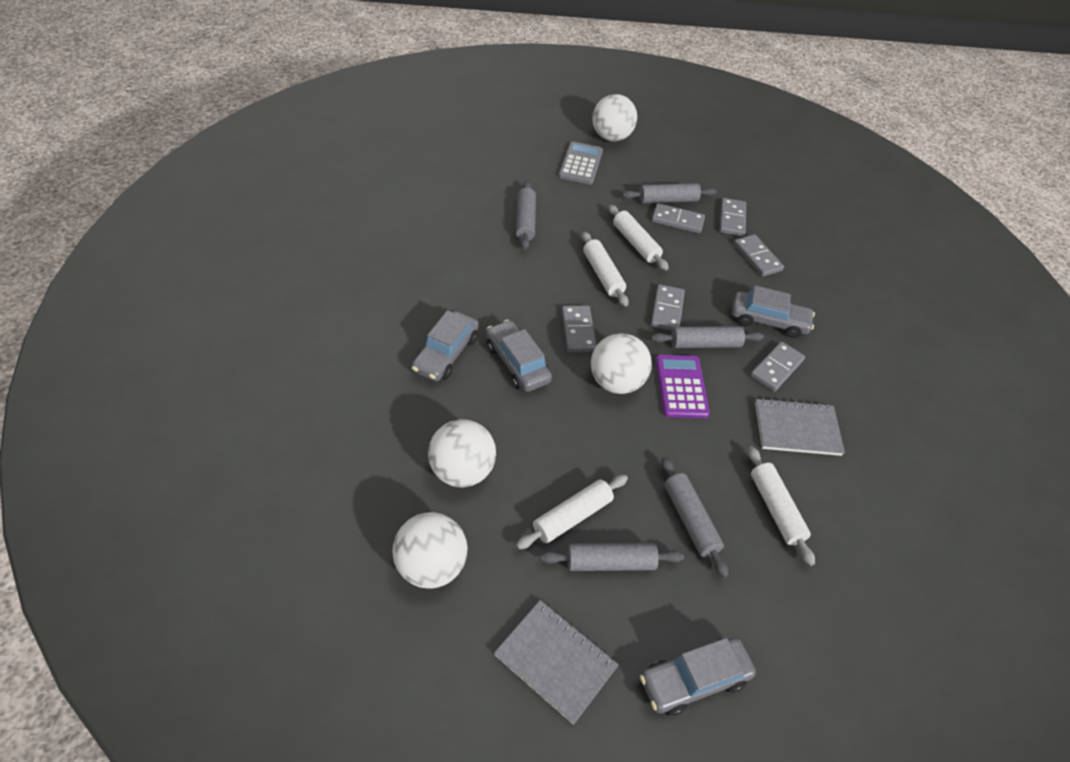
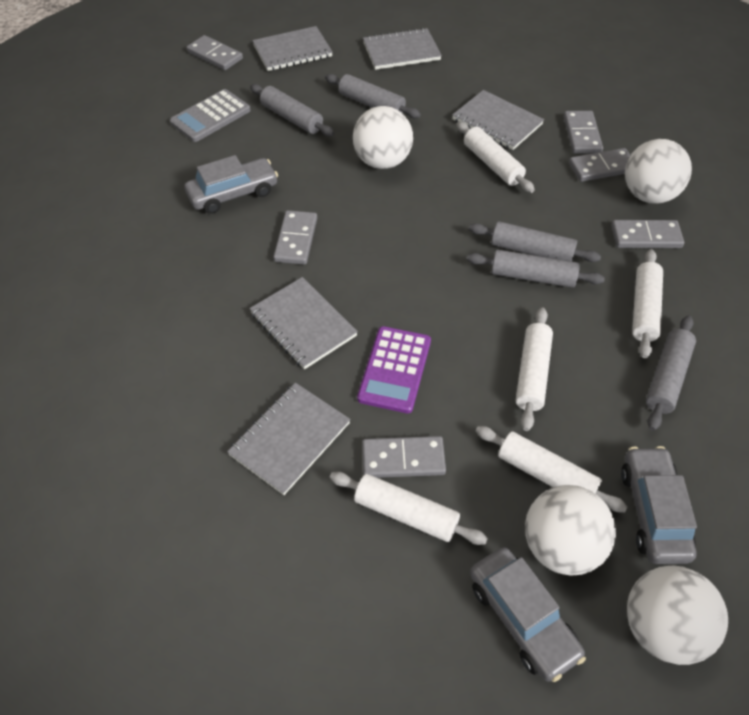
grey car: [412,310,479,381] [486,319,552,392] [640,638,756,716] [732,285,815,338] = 4 -> [184,155,278,214] [470,547,586,682] [621,446,697,564] = 3
grey notebook: [494,600,619,725] [755,398,845,456] = 2 -> [227,383,350,495] [249,277,358,369] [252,26,333,71] [363,28,442,70] [452,90,544,150] = 5
white rolling pin: [516,475,628,549] [582,232,629,307] [608,205,669,270] [748,446,815,566] = 4 -> [330,472,488,545] [456,121,535,193] [476,426,628,513] [516,307,553,431] [632,249,663,359] = 5

